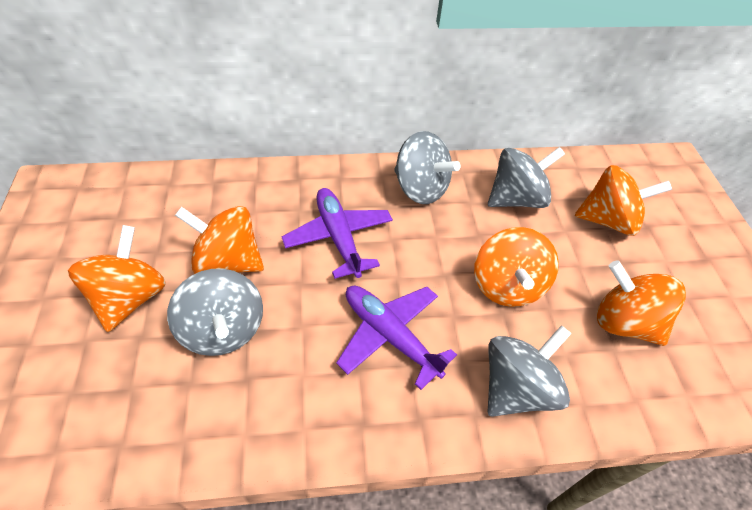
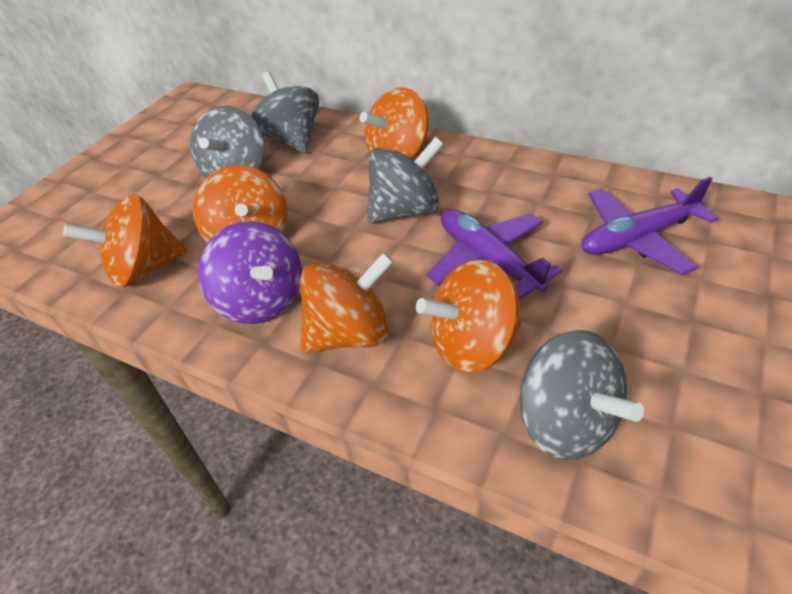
purple spinning top: none = 0 -> [198,221,302,324] = 1

